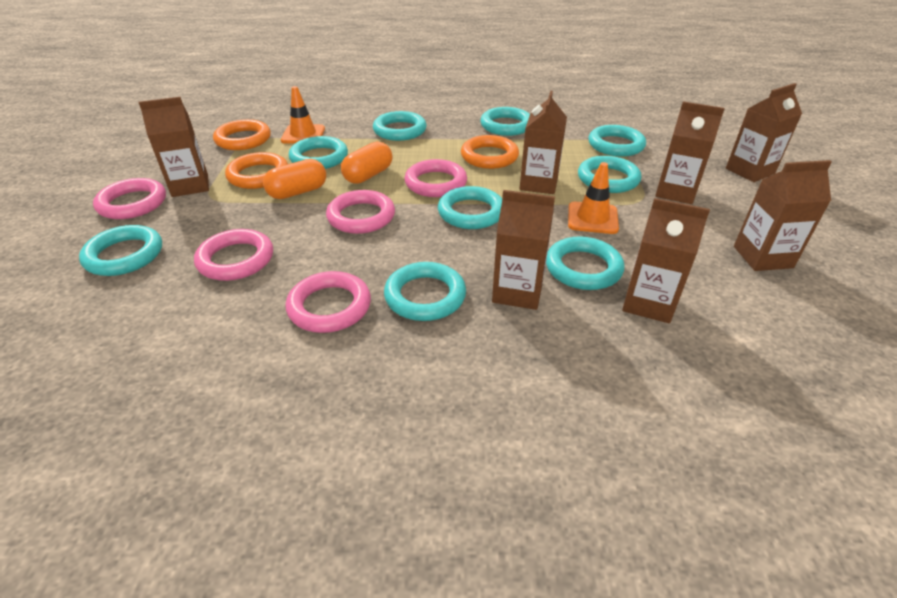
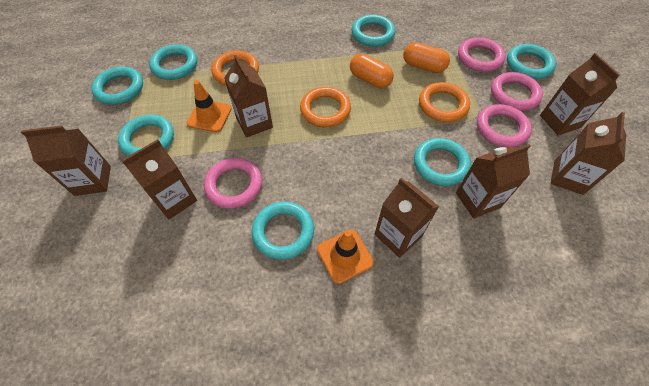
pink ring: [93,178,166,219] [194,229,273,281] [286,271,371,333] [326,190,395,234] [404,159,467,197] = 5 -> [204,158,262,209] [458,37,506,72] [477,104,532,147] [491,72,543,111] = 4
turquoise ring: [79,225,162,276] [289,136,348,169] [373,111,427,141] [384,262,466,321] [438,186,502,229] [480,107,530,136] [546,236,624,290] [578,156,641,193] [589,125,646,157] = 9 -> [91,67,143,105] [118,115,174,156] [149,45,197,80] [252,202,314,260] [351,15,395,47] [414,138,471,186] [507,44,556,79] = 7

